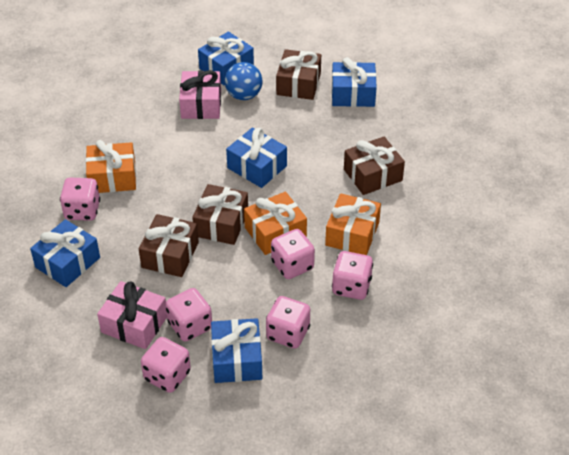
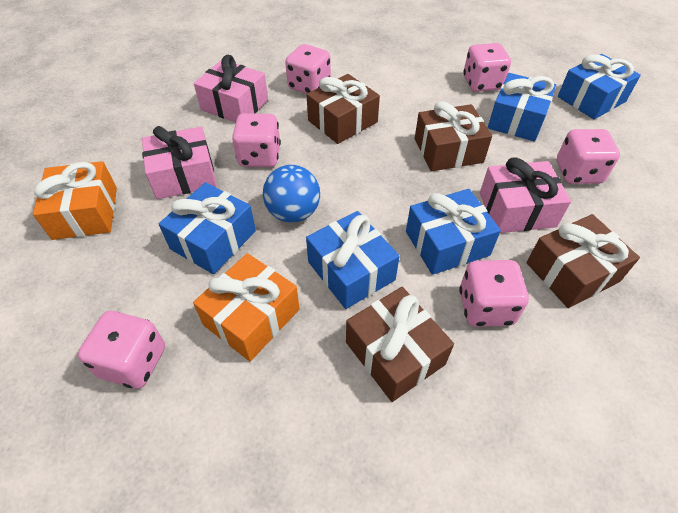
orange gift: [86,140,136,193] [244,192,307,255] [325,193,381,255] = 3 -> [33,161,117,240] [193,253,300,361] = 2
pink gift: [97,281,167,349] [179,70,221,119] = 2 -> [142,126,217,199] [194,55,268,122] [480,157,571,233] = 3

